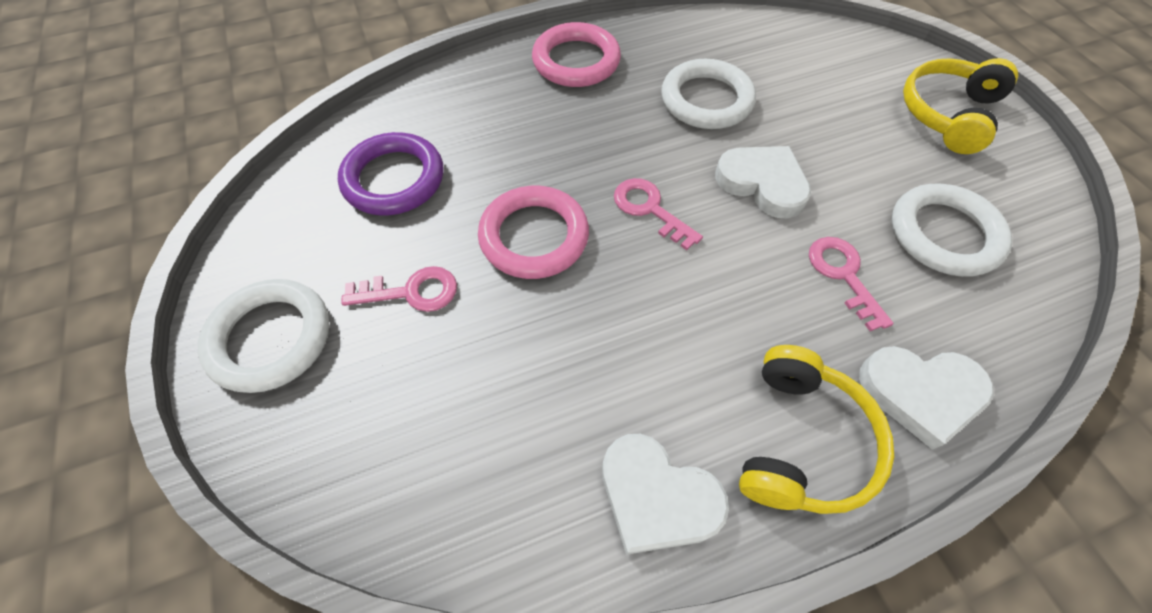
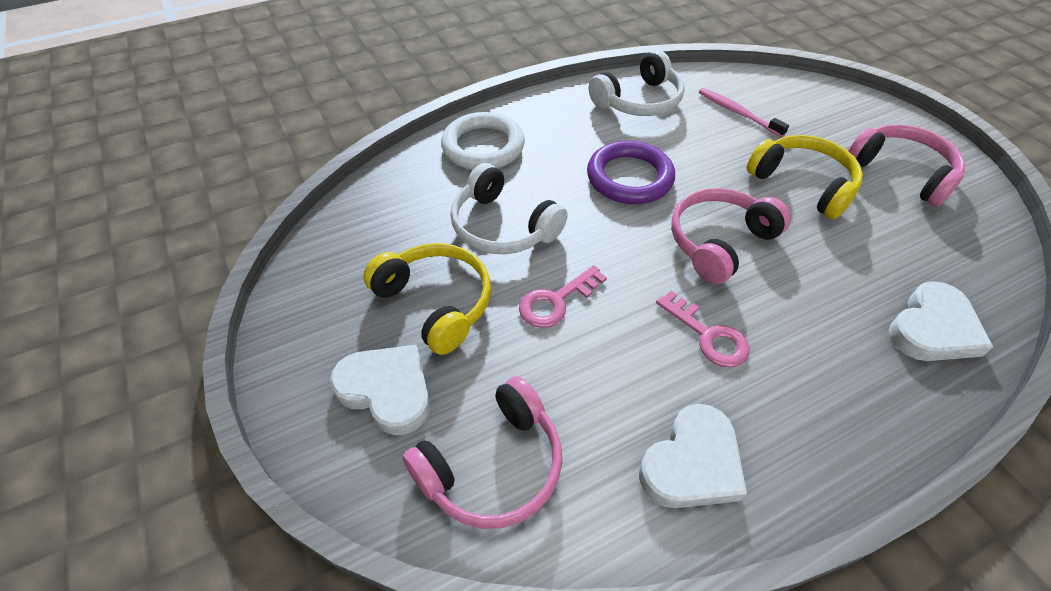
pink headphones: none = 0 -> [402,376,563,529] [671,188,791,284] [848,125,965,206] = 3
pink key: [341,266,457,312] [614,178,703,250] [809,237,894,331] = 3 -> [519,265,607,328] [656,291,750,367] = 2
pink ring: [478,186,589,279] [532,22,621,87] = 2 -> none = 0
pink toothbrush: none = 0 -> [699,88,789,137] = 1
white headphones: none = 0 -> [450,163,568,254] [589,50,685,116] = 2
white ring: [198,279,329,393] [661,59,756,129] [892,184,1012,277] = 3 -> [441,112,525,170] = 1

